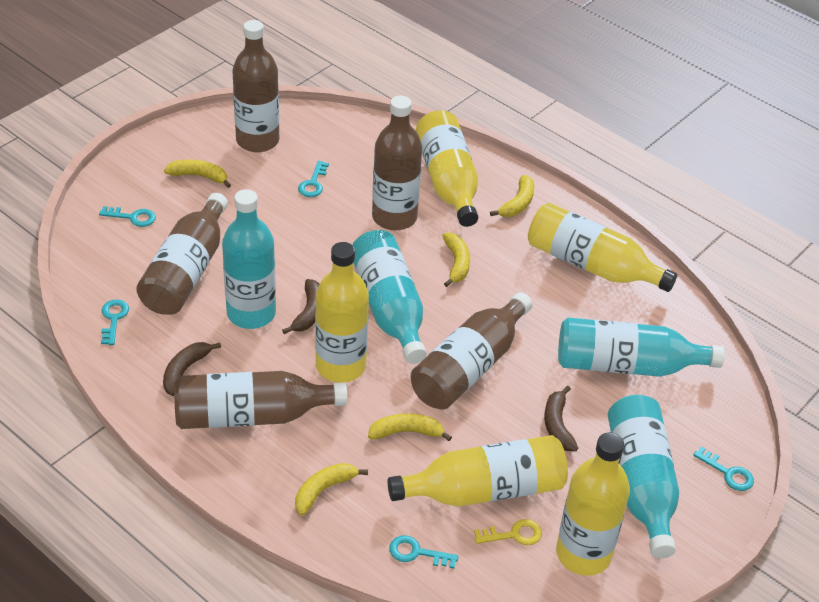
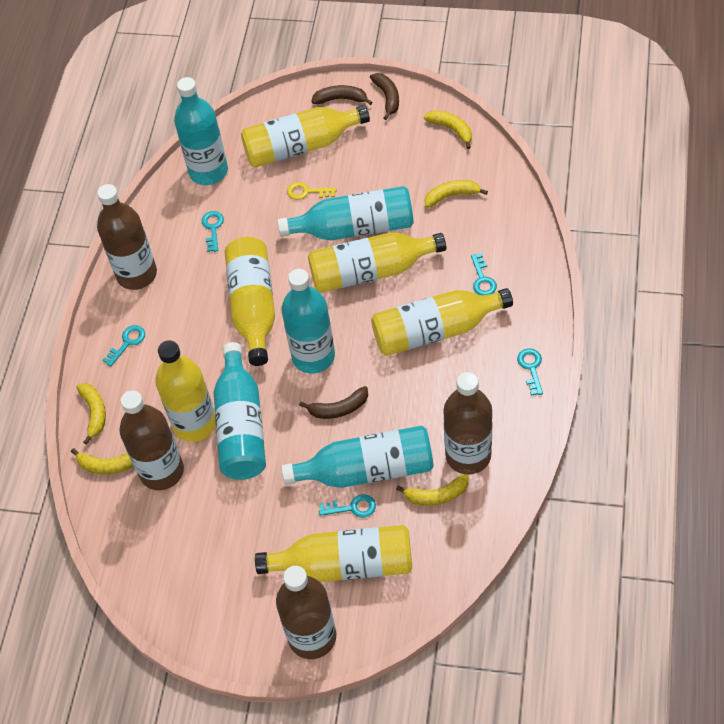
brown bottle: [136,193,228,315] [174,371,347,429] [232,20,279,152] [372,96,422,230] [411,292,533,409] = 5 -> [97,184,157,290] [120,390,184,490] [276,566,336,659] [444,372,492,475] = 4
turquoise bottle: [222,189,276,329] [352,230,427,364] [558,318,725,377] [608,395,679,559] = 4 -> [174,77,228,185] [214,342,266,480] [277,186,414,240] [281,269,335,373] [281,426,434,488] = 5
yellow bottle: [315,242,369,382] [388,435,568,506] [416,110,478,227] [528,203,677,292] [556,432,630,575] = 5 -> [155,340,216,442] [225,237,275,366] [241,105,370,168] [255,525,412,582] [308,232,446,293] [371,288,513,356] = 6

